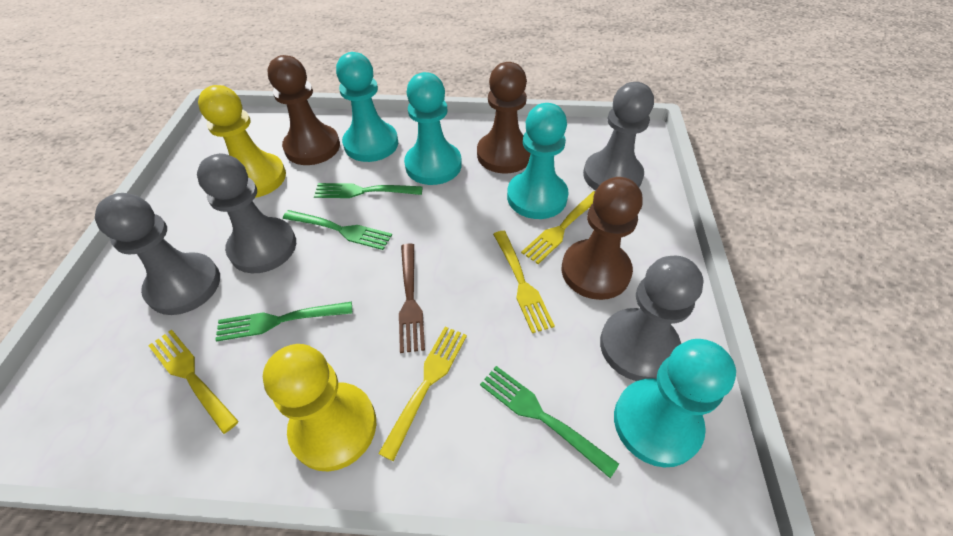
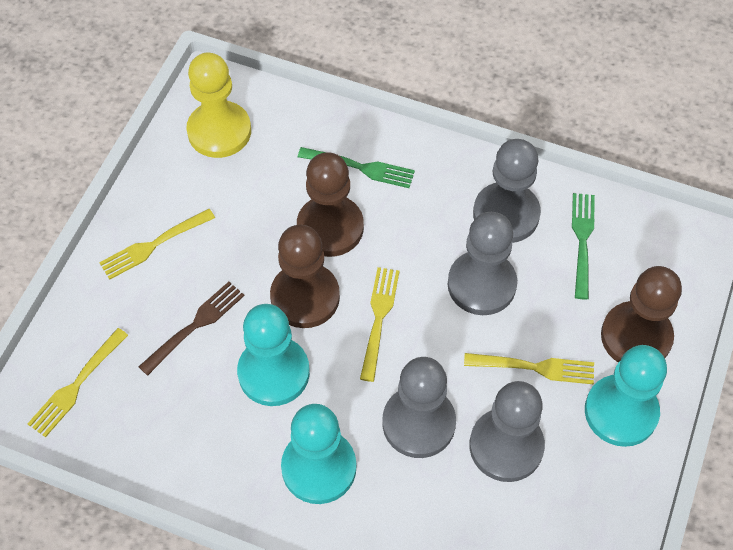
green fork: [215,302,352,342] [283,210,392,250] [314,183,423,198] [480,366,619,478] = 4 -> [298,147,415,188] [572,193,595,300] = 2
turquoise pawn: [336,52,398,162] [404,72,462,185] [507,103,569,219] [614,339,736,468] = 4 -> [237,304,310,406] [281,404,356,504] [585,345,667,447] = 3
yellow pawn: [198,85,286,198] [263,344,376,471] = 2 -> [186,53,251,158] = 1

